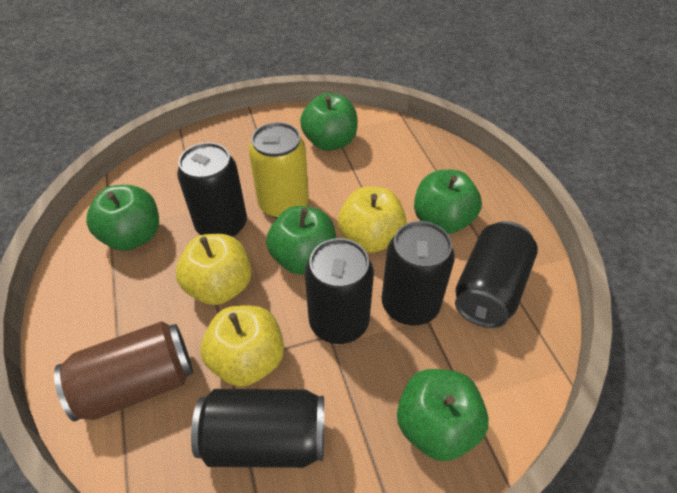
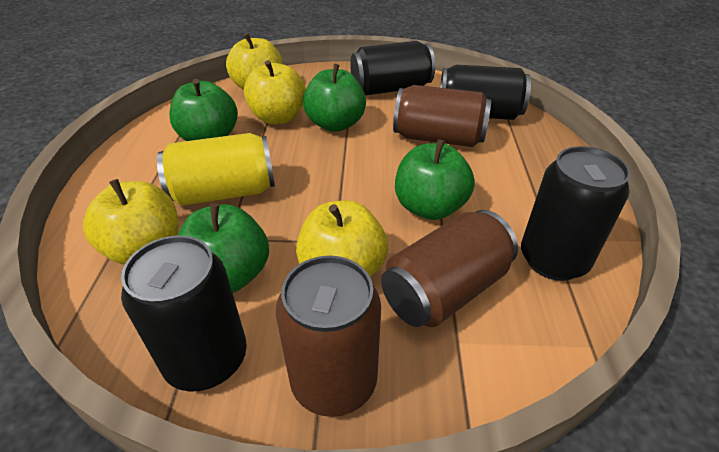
black can: [177,142,247,237] [191,389,324,468] [305,238,374,344] [382,221,455,326] [455,221,538,328] = 5 -> [121,235,247,392] [350,41,435,95] [440,65,531,120] [521,146,631,281] = 4
brown can: [54,321,193,422] = 1 -> [276,256,381,417] [381,210,518,327] [393,85,491,147] = 3
green apple: [86,185,159,251] [266,206,336,274] [300,93,358,151] [397,369,489,461] [414,170,482,234] = 5 -> [169,79,238,141] [178,203,269,293] [303,64,366,132] [395,139,475,220] = 4
yellow apple: [176,234,252,305] [200,306,284,387] [338,186,407,253] = 3 -> [83,179,178,265] [226,33,283,90] [244,60,306,124] [296,200,388,277] = 4

